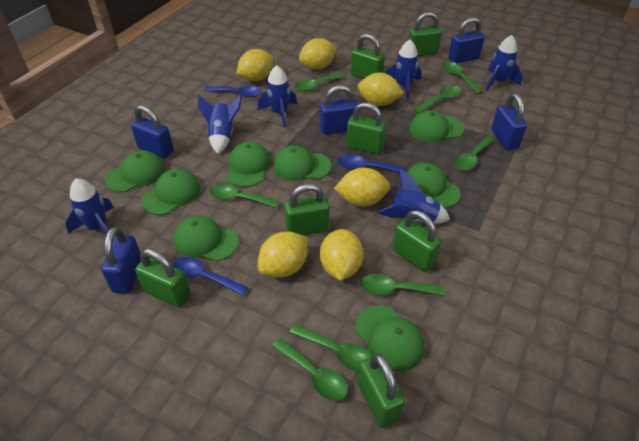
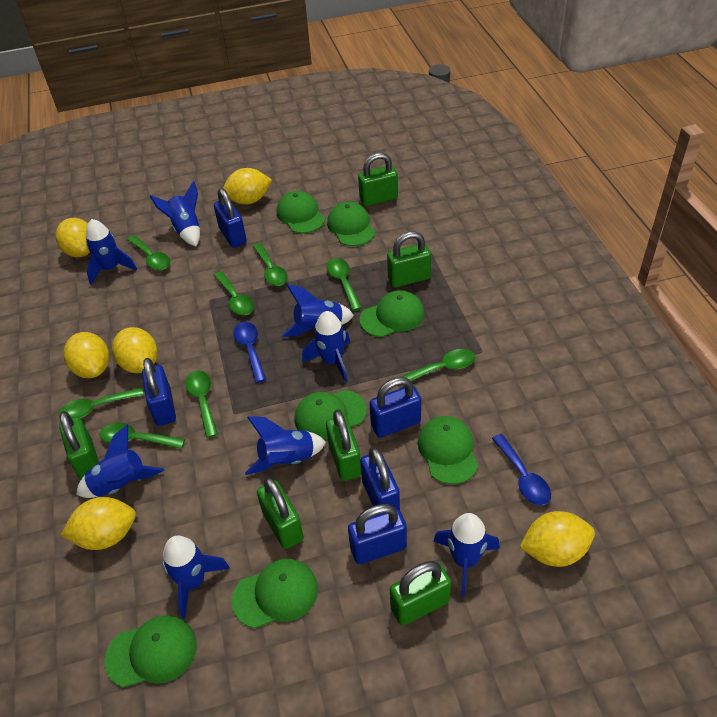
blue rocket: [65,178,114,235] [198,95,242,154] [258,65,297,127] [377,169,450,224] [385,40,421,99] [486,35,522,91] = 6 -> [76,425,164,498] [86,219,137,285] [150,181,200,246] [162,536,230,618] [245,416,326,475] [282,285,354,337] [302,311,350,382] [433,513,500,597] = 8
blue spoon: [172,257,248,296] [204,86,262,97] [337,154,405,172] = 3 -> [234,322,266,383] [492,434,551,505] = 2
green cap: [105,150,165,192] [141,169,200,215] [173,216,239,261] [226,141,271,187] [273,145,331,181] [355,306,425,372] [406,163,461,208] [409,110,464,143] = 8 -> [104,615,197,688] [232,559,318,628] [277,191,325,233] [294,390,367,440] [327,202,375,246] [360,290,424,337] [418,416,478,484] = 7
green padlock: [135,248,191,308] [284,184,330,235] [346,103,386,154] [351,34,385,79] [357,353,405,428] [393,210,442,272] [408,12,442,57] = 7 -> [59,411,99,479] [257,477,304,549] [326,410,361,481] [358,153,398,206] [387,231,431,287] [390,561,451,626] = 6

